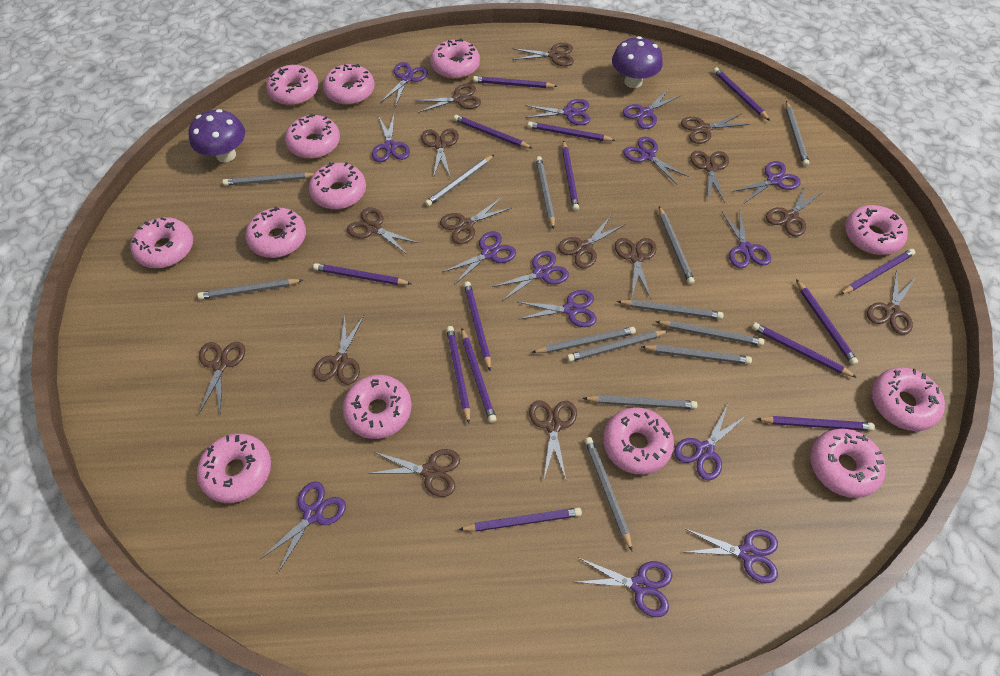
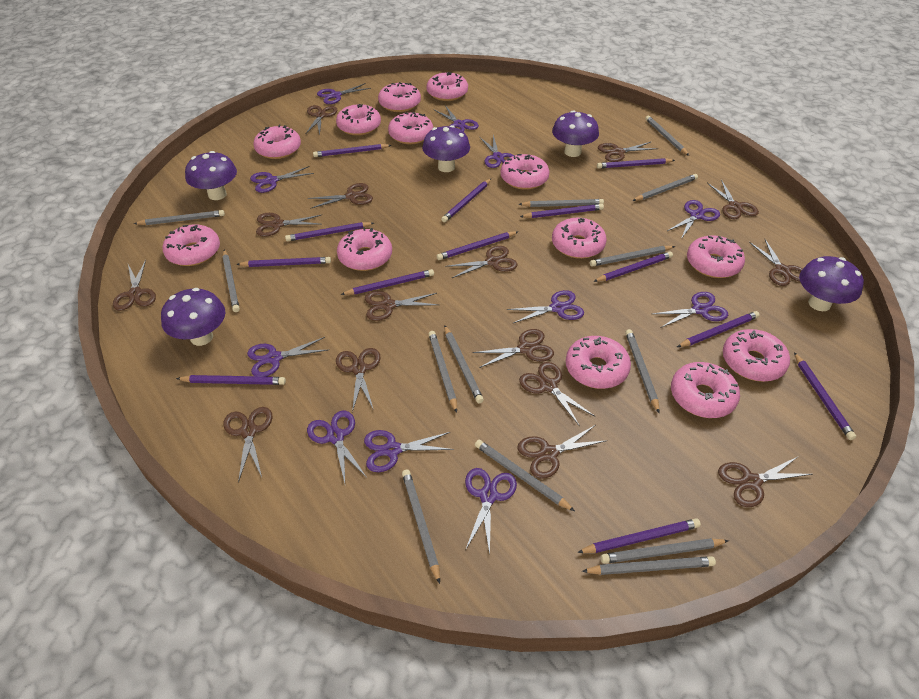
purple mushroom: [188,109,245,163] [612,36,663,88] = 2 -> [161,288,225,346] [185,151,237,200] [422,125,470,172] [552,110,599,157] [799,256,864,311] = 5
purple pencil: [313,263,412,285] [446,326,470,423] [453,115,532,148] [458,508,582,531] [461,328,496,423] [464,281,491,371] [473,76,557,88] [527,121,615,141] [562,140,579,211] [713,67,770,121] [752,323,857,378] [757,416,875,431] [796,279,858,365] [840,249,915,295] = 14 -> [176,375,286,385] [236,257,331,267] [285,222,374,242] [313,144,392,157] [340,269,434,295] [437,231,518,260] [441,179,491,222] [520,204,604,218] [577,518,701,553] [593,251,673,282] [597,158,675,169] [677,311,760,347] [794,352,856,440] = 13
purple scissors: [260,482,346,573] [372,115,410,162] [380,62,428,107] [443,231,516,285] [492,251,569,301] [518,290,597,327] [525,99,590,125] [577,558,672,617] [623,88,682,129] [623,137,689,185] [674,404,746,480] [684,528,778,583] [722,208,771,268] [732,161,801,203] = 14 -> [247,337,328,377] [250,166,314,193] [307,411,367,483] [317,83,371,104] [364,430,454,472] [433,105,479,132] [465,468,517,555] [480,135,514,168] [507,290,584,323] [652,292,728,328] [667,200,720,239] = 11

